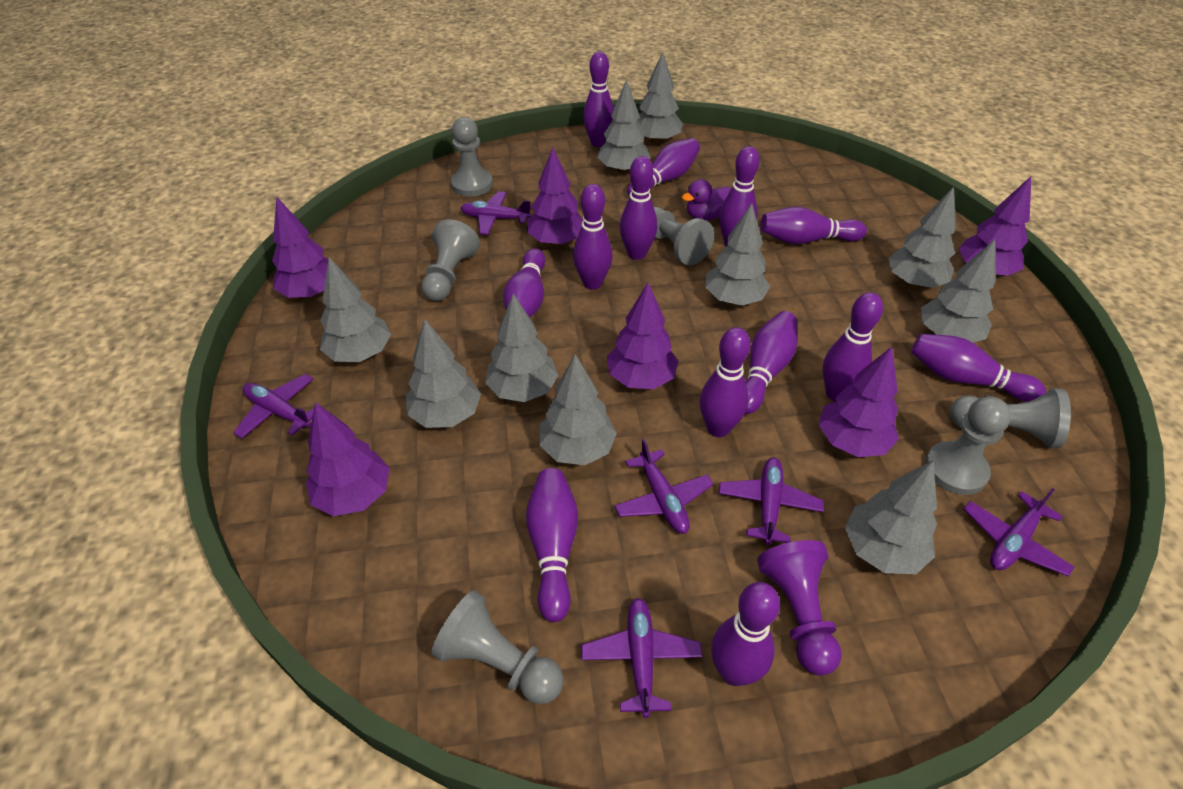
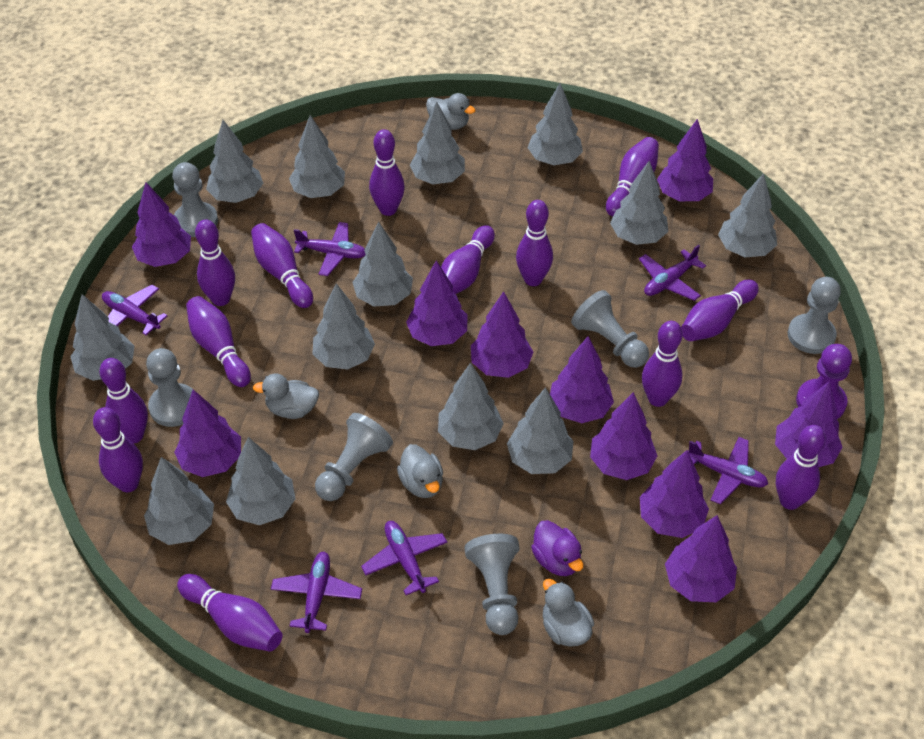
grey duck: none = 0 -> [253,373,319,419] [397,444,443,498] [426,93,475,130] [543,579,594,647] = 4
grey tree: [320,257,391,362] [406,319,481,428] [485,294,559,402] [539,354,617,465] [597,79,651,174] [637,52,683,144] [705,203,770,305] [845,460,937,574] [888,187,956,288] [921,239,996,343] = 10 -> [70,294,135,381] [144,457,214,545] [206,120,263,203] [226,437,295,525] [289,115,345,198] [312,283,375,369] [352,221,413,306] [410,102,465,184] [438,363,504,450] [507,387,573,474] [528,83,583,165] [610,161,668,245] [718,173,777,257] = 13
purple tree: [272,196,328,298] [306,402,390,516] [527,147,583,246] [607,283,678,389] [818,347,899,457] [958,176,1031,276] = 6 -> [132,182,191,267] [174,389,241,477] [406,260,468,346] [471,291,533,378] [550,336,614,423] [590,392,657,480] [640,450,709,538] [657,119,713,201] [665,515,737,602] [775,381,842,467] = 10

